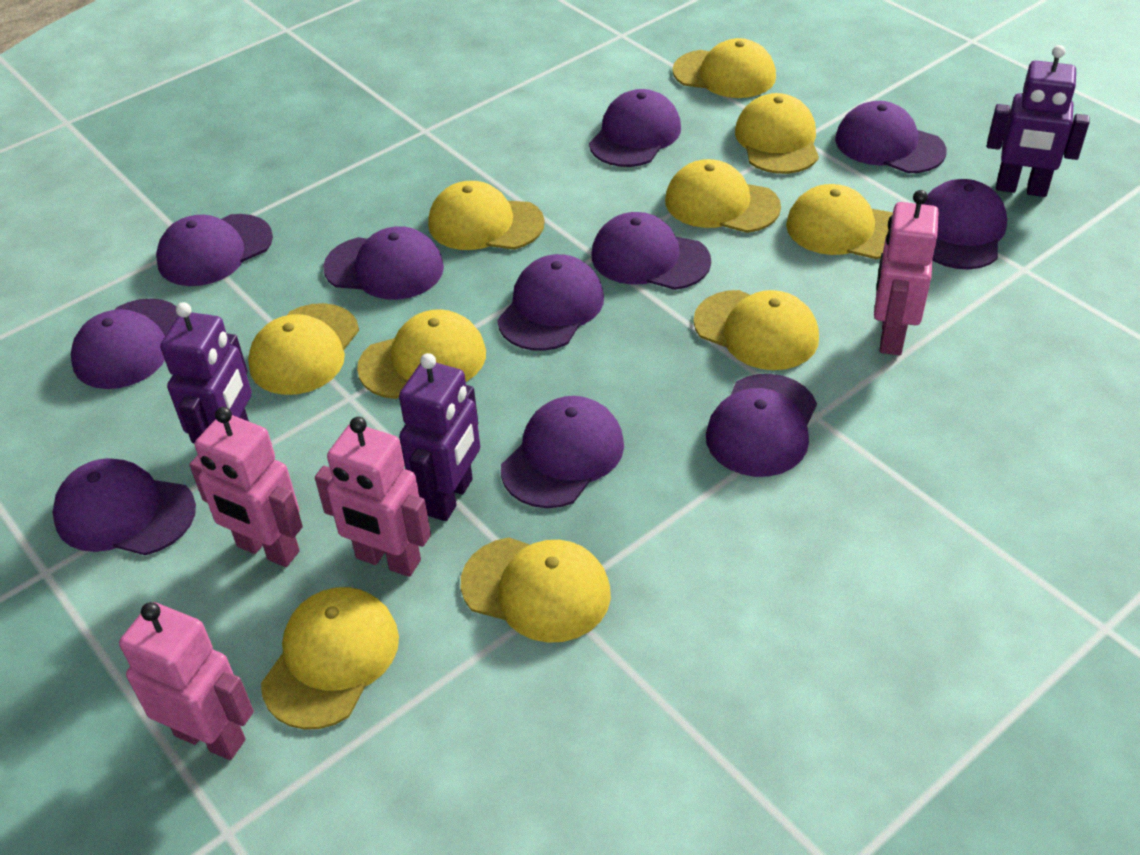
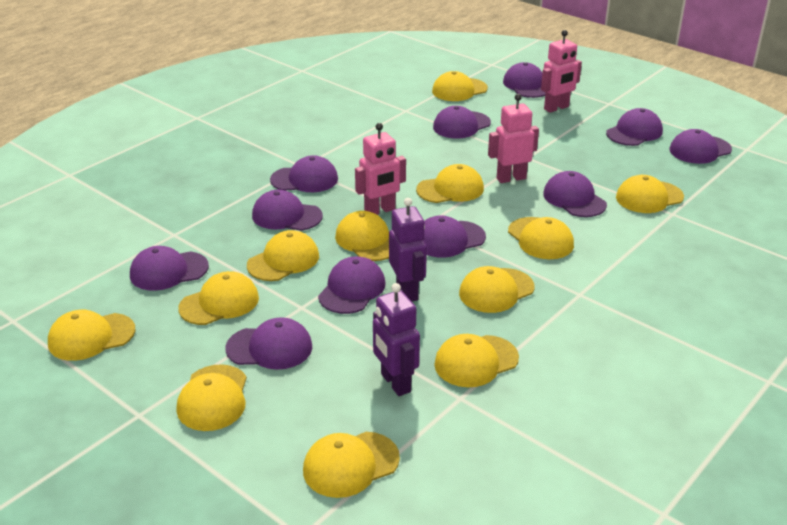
pink robot: [119,602,254,760] [189,407,303,567] [315,417,431,577] [874,190,939,355] = 4 -> [355,123,406,215] [488,94,539,183] [541,30,582,113] = 3
purple robot: [160,302,252,444] [399,353,480,521] [987,45,1090,197] = 3 -> [373,283,420,396] [389,198,427,301] = 2
yellow cap: [248,303,359,395] [261,587,399,730] [357,309,486,399] [428,181,545,250] [461,537,611,643] [665,159,781,233] [672,38,776,98] [693,290,819,370] [735,93,819,174] [786,184,893,259] = 10 -> [48,310,136,361] [177,364,247,431] [178,271,259,325] [247,230,319,281] [303,432,400,498] [335,211,389,261] [416,164,484,203] [432,71,488,101] [434,334,519,387] [459,266,535,313] [508,217,574,259] [616,175,684,213] = 12

